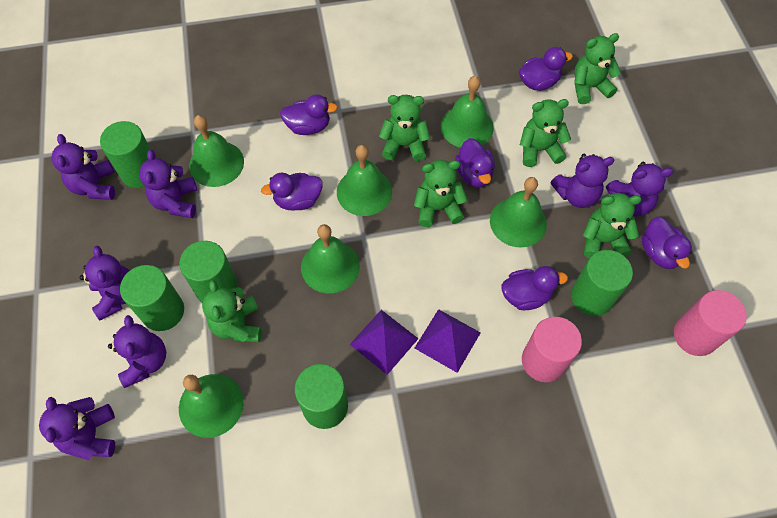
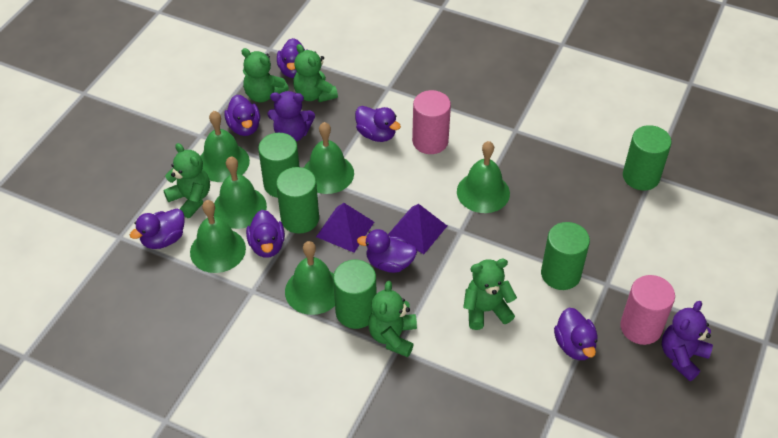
green teddy bear: [202,280,262,342] [379,95,430,161] [414,160,468,227] [520,99,571,167] [574,33,621,104] [583,193,642,258] = 6 -> [163,143,210,218] [241,48,289,103] [293,44,338,102] [368,281,417,357] [463,259,517,330] = 5
purple duck: [261,173,323,211] [280,94,338,135] [455,138,495,187] [502,266,568,310] [519,47,573,91] [642,217,692,269] = 6 -> [130,209,184,249] [224,95,260,136] [246,210,285,258] [277,38,305,78] [355,106,401,142] [357,229,417,273] [554,308,598,360] = 7
purple teddy bear: [39,397,115,460] [51,134,115,200] [80,245,130,320] [108,315,166,388] [139,150,197,218] [550,154,615,208] [606,162,673,217] = 7 -> [267,91,315,142] [662,301,713,381] = 2

